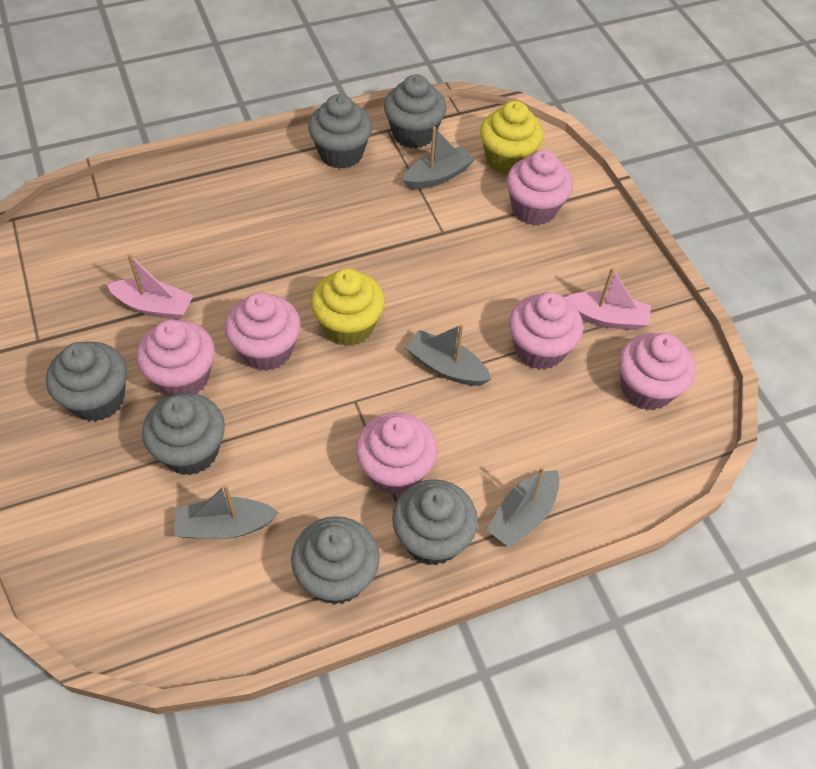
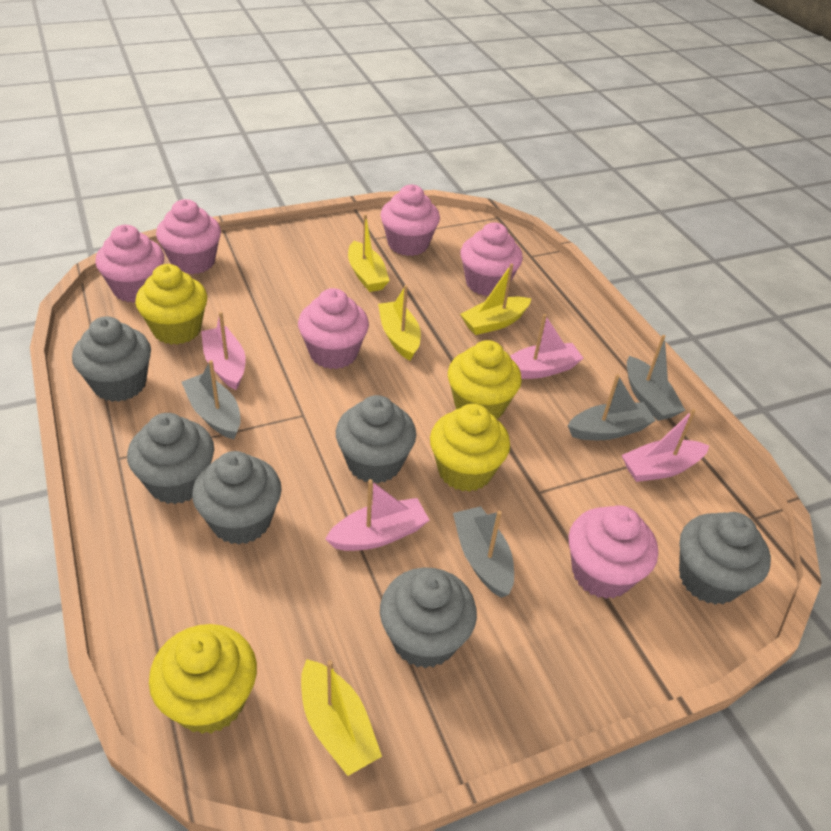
pink boat: [107,254,194,320] [565,267,651,330] = 2 -> [201,312,246,390] [325,479,429,551] [510,314,584,379] [622,409,709,482] = 4
yellow boat: none = 0 -> [301,659,382,776] [348,214,390,292] [378,285,421,361] [460,264,531,335] = 4
yellow cupcake: [311,268,385,346] [480,101,544,175] = 2 -> [135,264,207,345] [149,624,257,734] [430,404,510,492] [448,340,522,419] = 4

